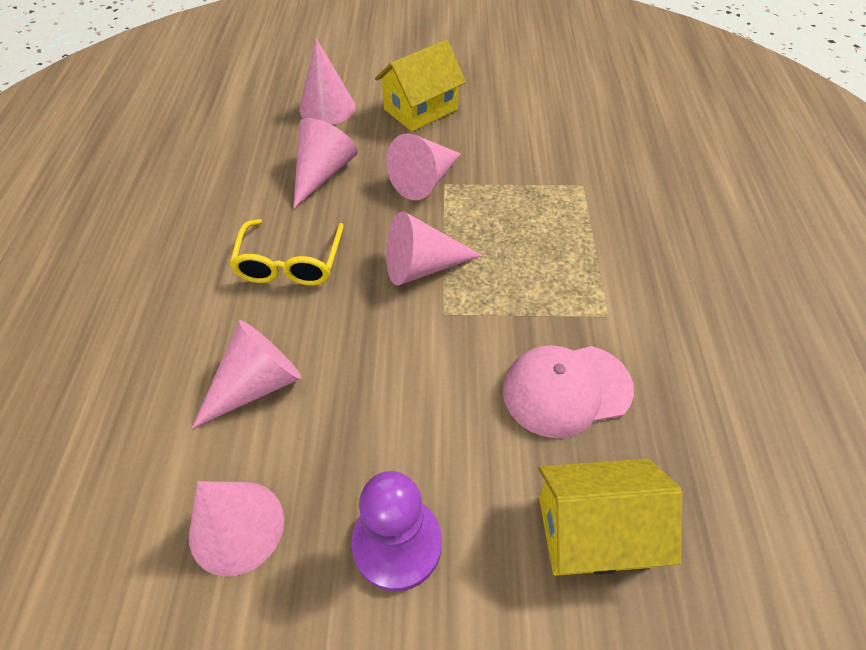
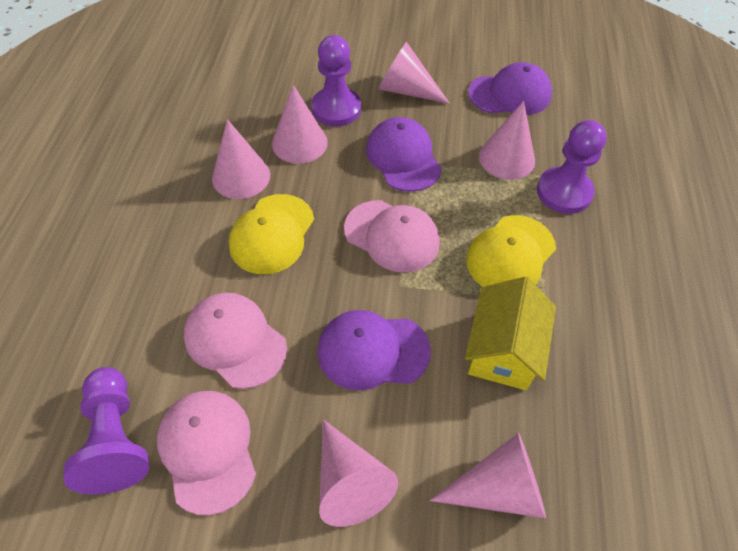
pink cap: [503,345,634,438] = 1 -> [157,391,256,515] [184,292,287,389] [344,200,440,273] = 3
purple cap: none = 0 -> [317,310,431,391] [366,117,442,192] [468,62,552,115] = 3
purple pawn: [351,471,442,592] = 1 -> [63,367,149,494] [311,35,361,126] [537,120,607,214] = 3
yellow cap: none = 0 -> [229,194,314,274] [466,215,556,287] = 2
yellow glasses: [229,219,344,286] = 1 -> none = 0
yellow house: [375,40,466,131] [538,458,682,576] = 2 -> [465,277,556,390] = 1

